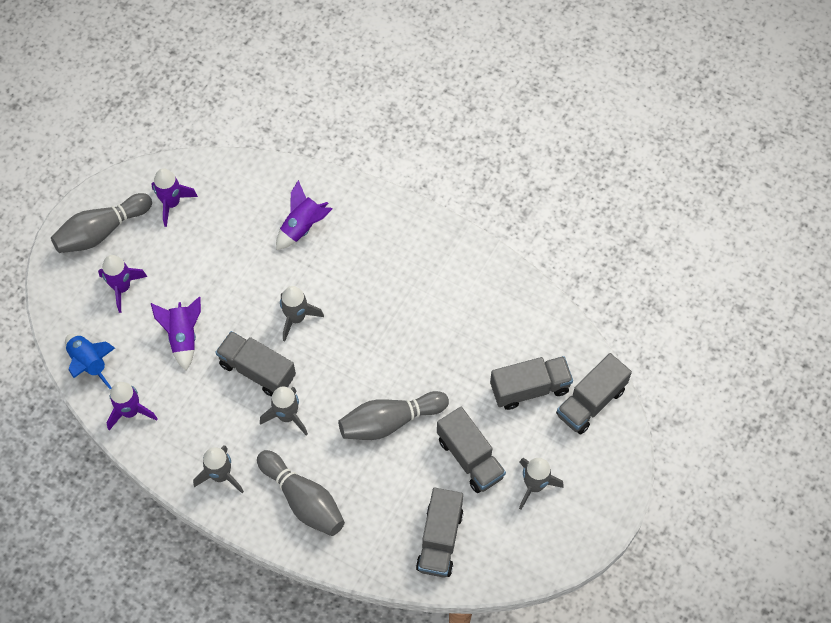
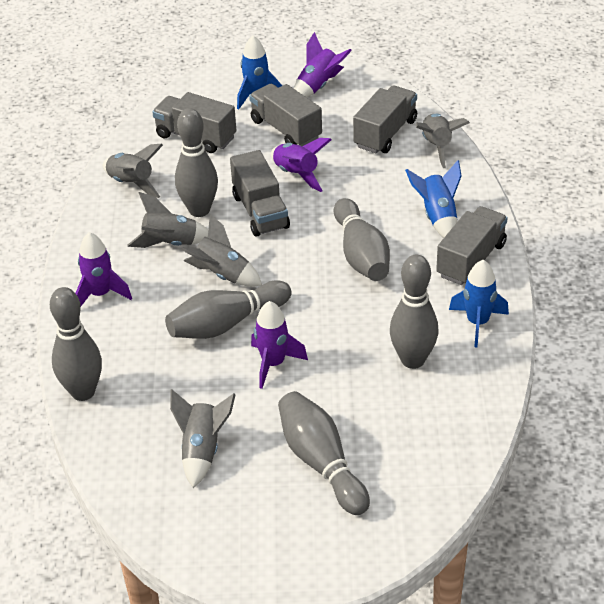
blue rocket: [65,334,115,389] = 1 -> [237,36,282,109] [405,160,461,238] [449,260,509,347] = 3
grey bowling pin: [51,193,152,253] [257,450,345,536] [338,391,449,440] = 3 -> [50,287,102,401] [165,280,292,339] [175,108,218,217] [278,391,370,515] [334,198,390,281] [390,255,439,369] = 6
grey rocket: [193,445,244,493] [260,387,308,436] [280,286,324,341] [519,458,564,510] = 4 -> [103,144,163,198] [127,192,208,248] [170,389,236,488] [181,214,262,287] [416,114,470,168] = 5
purple rocket: [98,255,147,313] [107,382,158,430] [151,168,198,227] [151,297,201,371] [276,180,332,250] = 5 -> [76,232,132,307] [251,301,308,389] [271,138,332,192] [294,32,352,98] = 4

